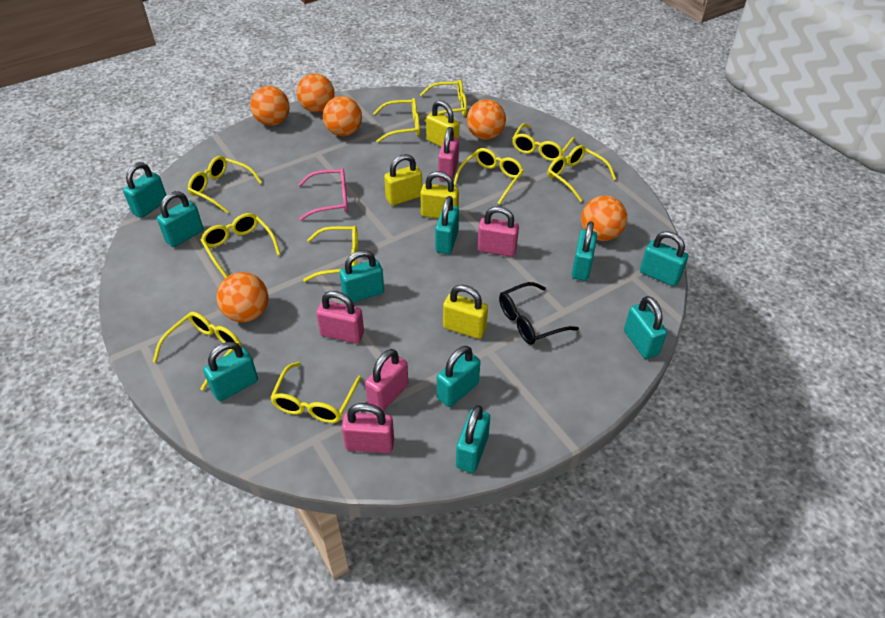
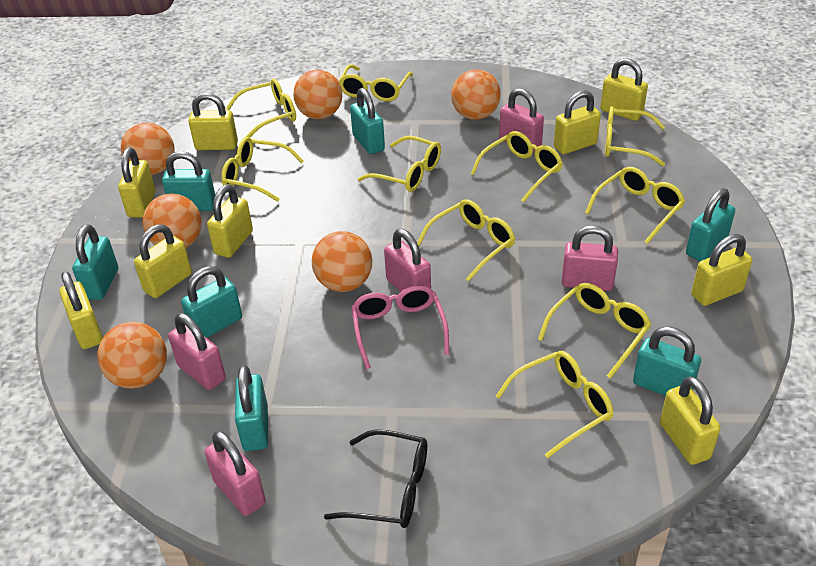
turquoise padlock: [123,162,166,218] [157,191,203,247] [203,342,258,401] [339,250,384,303] [435,196,459,254] [437,346,480,407] [456,405,490,473] [571,221,597,281] [624,296,667,359] [640,231,688,286] = 10 -> [72,224,118,300] [162,151,215,211] [181,266,242,338] [235,365,268,451] [350,88,385,154] [633,327,701,396] [686,188,735,261] = 7
yellow padlock: [384,154,422,205] [420,171,459,218] [426,100,459,147] [443,285,488,339] = 4 -> [59,271,103,349] [118,148,155,217] [134,224,192,298] [188,93,238,150] [207,184,253,258] [554,90,601,154] [600,58,648,121] [660,376,721,465] [691,234,752,306] = 9

